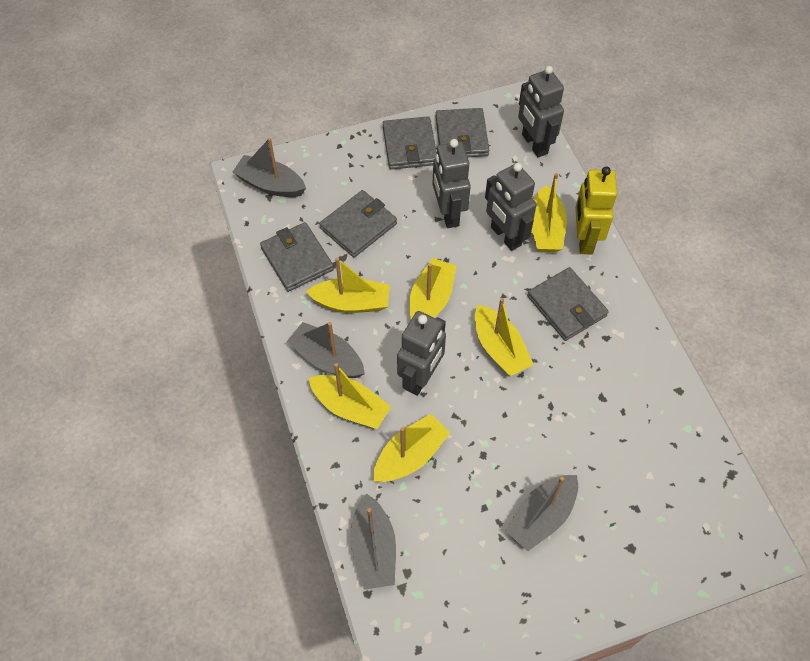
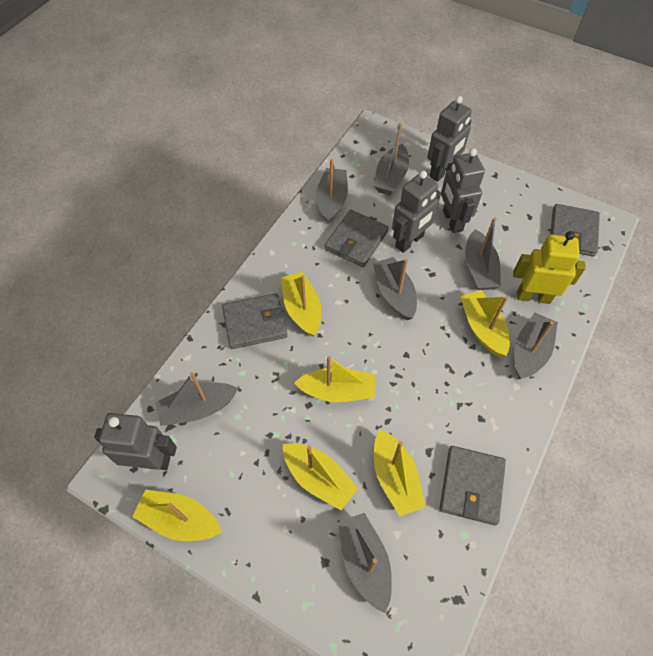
grey boat: [233,138,306,197] [287,322,365,378] [350,493,396,590] [505,475,578,551] = 4 -> [155,372,238,426] [316,159,348,223] [338,513,392,613] [373,257,417,320] [374,124,409,195] [465,217,501,290] [514,313,558,379] = 7
grey wallet: [260,222,334,292] [319,190,397,257] [383,116,437,170] [435,108,489,157] [527,267,609,341] = 5 -> [222,293,287,349] [325,210,389,267] [439,446,506,526] [550,204,600,257] = 4

